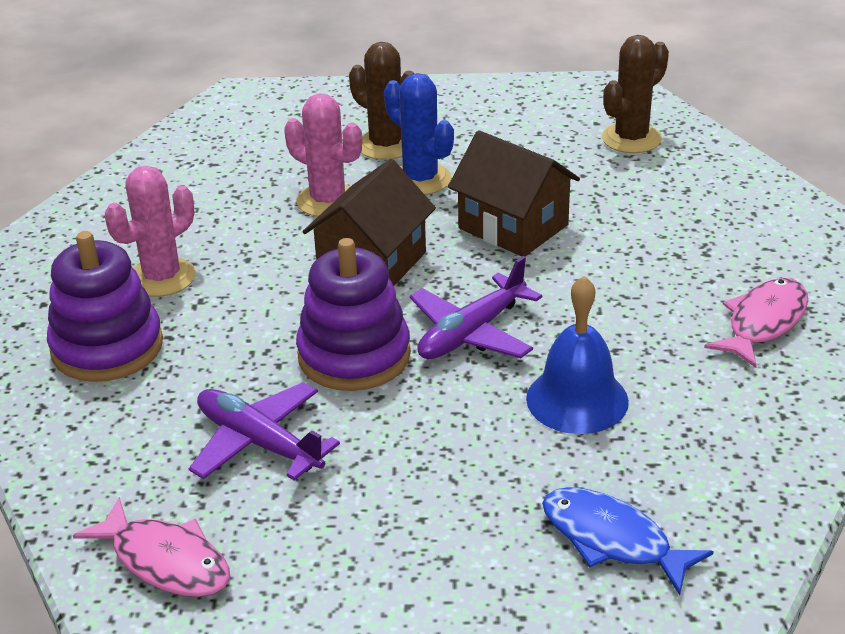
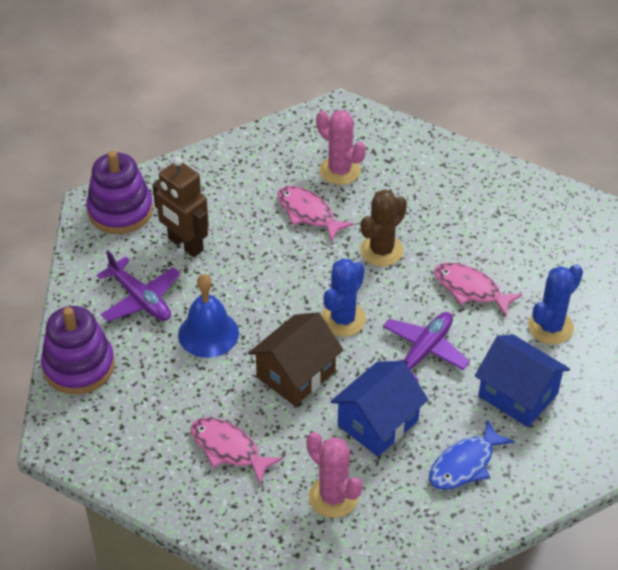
blue cactus: [384,73,454,195] = 1 -> [321,258,366,336] [528,264,583,345] = 2
blue house: none = 0 -> [331,361,428,457] [475,335,570,427] = 2
brown cactus: [349,42,414,160] [602,35,669,153] = 2 -> [360,189,407,266] = 1
brown house: [303,159,436,286] [448,130,580,257] = 2 -> [248,312,343,406] = 1
brown robot: none = 0 -> [152,157,209,257] = 1
pink fish: [73,497,230,597] [704,278,808,368] = 2 -> [191,417,283,484] [278,186,354,242] [434,263,523,317] = 3

